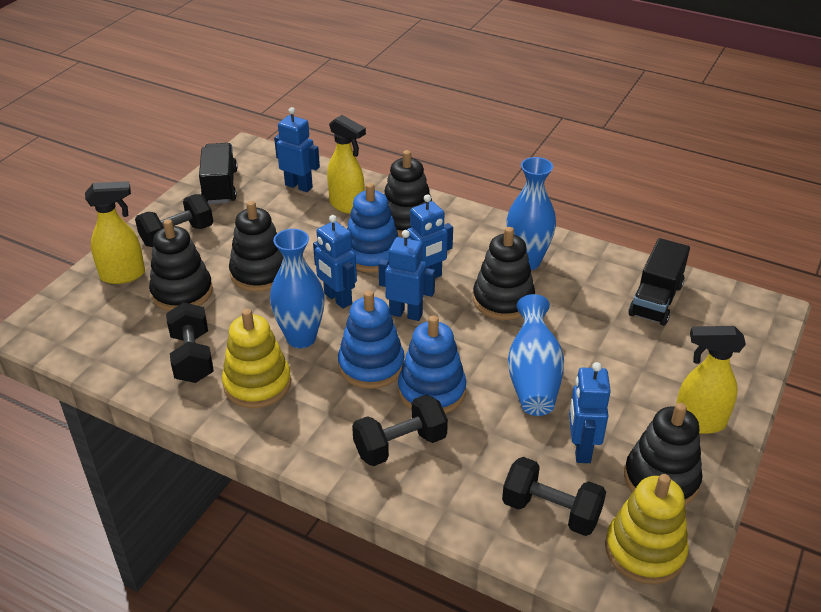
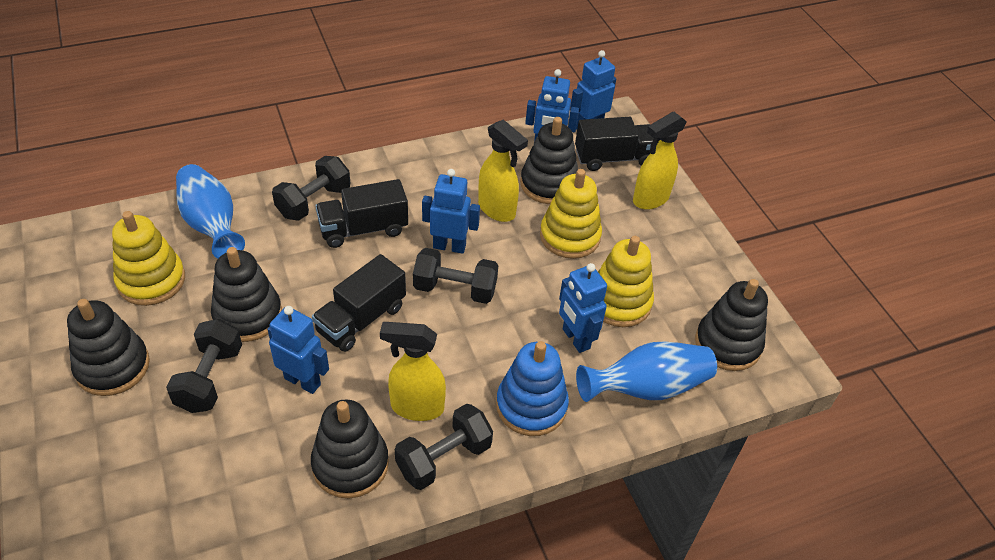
black truck: [199,143,237,204] [628,238,690,326] = 2 -> [312,254,406,352] [315,179,408,248] [575,117,654,171] = 3
blue stacking toy: [338,290,404,389] [347,183,398,272] [398,315,467,414] = 3 -> [496,341,569,436] = 1
blue vase: [270,229,325,348] [506,157,556,270] [508,294,564,416] = 3 -> [176,164,245,258] [576,342,717,402] = 2
yellow stacking toy: [222,309,291,408] [605,474,689,585] = 2 -> [112,211,185,306] [540,169,602,259] [598,236,654,327] = 3

